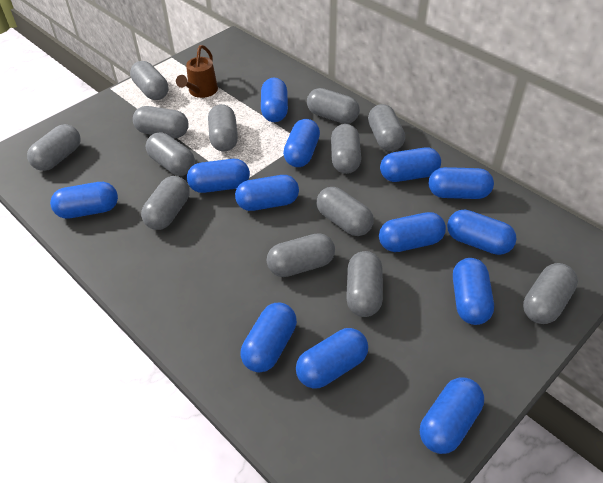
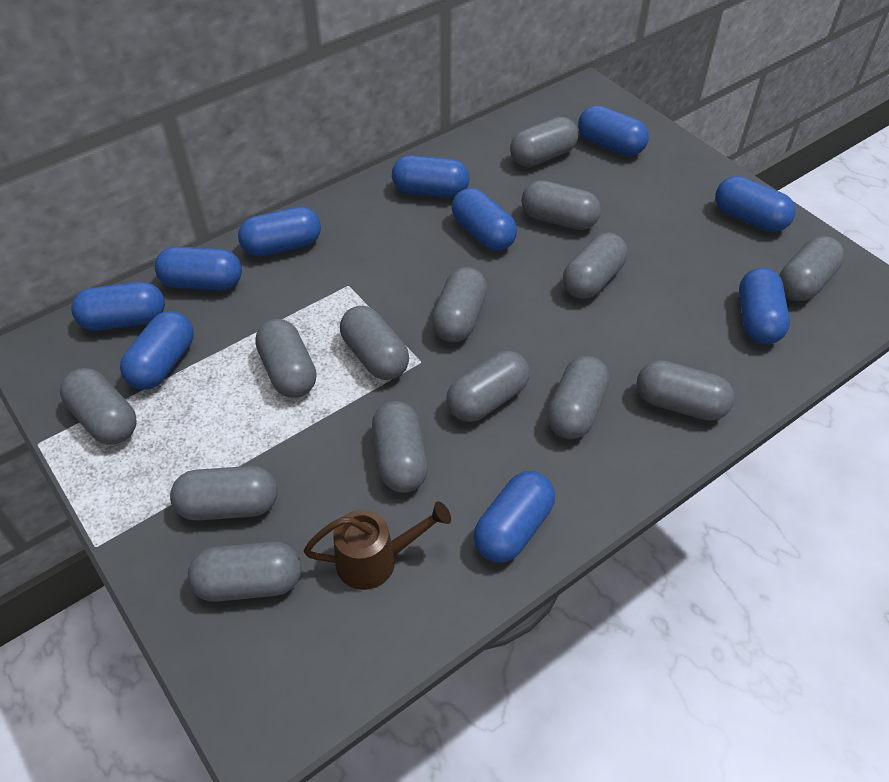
blue capsule: [50,182,118,219] [187,159,250,193] [235,175,299,211] [240,303,297,373] [261,78,288,122] [283,119,320,167] [296,328,368,389] [379,212,446,252] [380,147,441,182] [420,378,484,454] [429,167,494,199] [447,209,517,255] [453,258,494,325] = 13 -> [71,282,165,331] [120,311,194,390] [155,247,242,290] [238,207,321,257] [392,155,469,198] [452,188,517,251] [473,471,555,563] [578,105,649,156] [716,176,796,232] [739,268,790,344] = 10
grey capsule: [27,124,81,171] [130,61,168,100] [133,106,189,138] [141,176,190,230] [146,133,195,176] [208,104,238,151] [267,233,335,277] [307,88,360,124] [317,187,374,236] [331,124,361,174] [346,251,383,317] [368,104,405,151] [523,263,578,324] = 13 -> [60,368,137,445] [170,466,277,521] [188,542,301,602] [255,319,317,398] [340,306,409,380] [372,401,428,493] [432,267,487,342] [446,351,530,422] [510,117,578,167] [521,180,601,230] [547,356,610,439] [563,233,628,299] [637,360,735,421] [779,236,844,301] = 14

